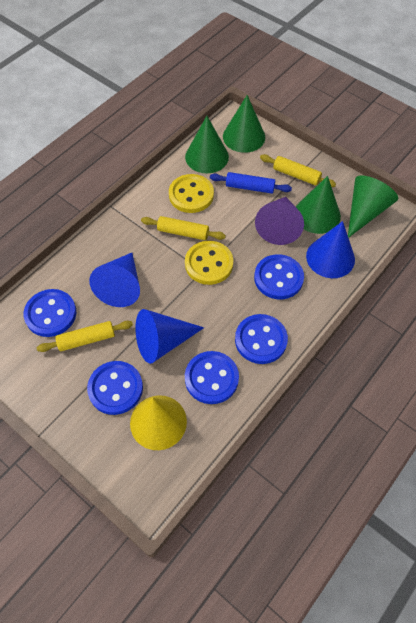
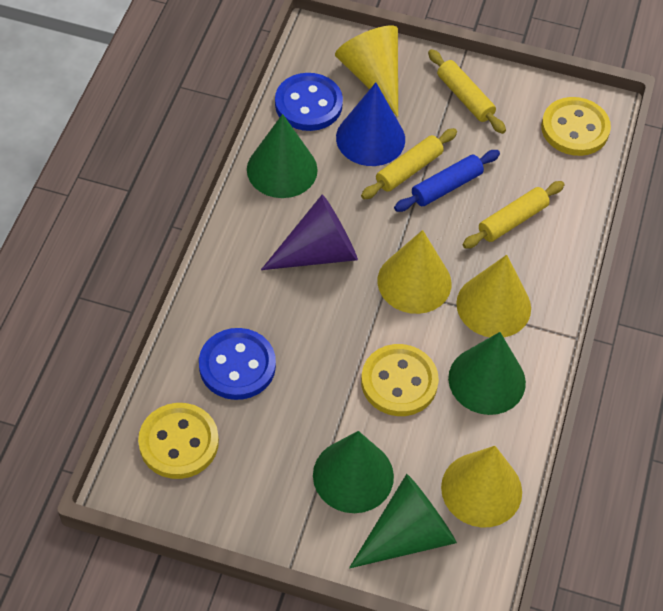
blue button: [24,289,76,337] [87,361,143,415] [185,351,239,404] [235,314,288,364] [254,254,304,299] = 5 -> [199,328,276,400] [275,73,343,131] = 2
blue cone: [89,253,140,307] [136,309,204,364] [306,221,355,278] = 3 -> [336,83,405,166] = 1
yellow button: [169,174,214,213] [185,241,233,285] = 2 -> [138,403,219,479] [361,344,439,416] [541,97,611,156] = 3
yellow cone: [130,395,187,450] = 1 -> [335,25,398,117] [378,230,451,314] [441,446,522,528] [456,255,531,337] = 4

